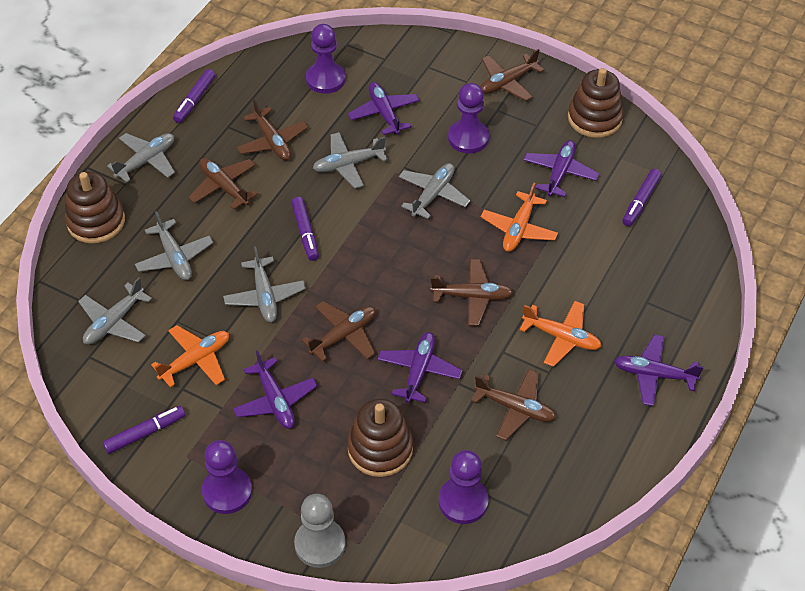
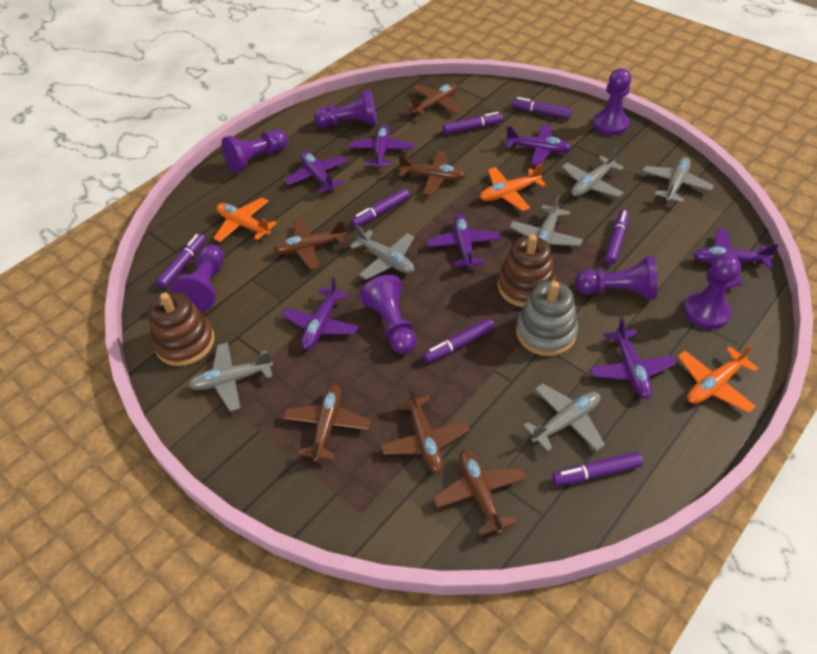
brown stacking toy: [65,172,125,244] [348,399,413,477] [568,68,624,138] = 3 -> [149,292,215,366] [498,234,556,307] = 2
grey pawn: [294,494,346,568] = 1 -> none = 0
grey stacking toy: none = 0 -> [516,281,578,356] = 1
purple marker: [103,406,185,454] [173,69,215,123] [291,197,319,261] [622,169,662,226] = 4 -> [156,233,206,289] [351,188,410,228] [423,318,495,363] [443,112,503,134] [512,97,572,119] [552,452,643,486] [604,210,629,265] = 7
purple pawn: [202,440,252,514] [306,24,346,94] [439,450,489,524] [448,83,489,154] = 4 -> [171,245,224,312] [222,129,288,173] [314,89,377,127] [359,275,417,354] [575,256,658,300] [593,68,631,136] [684,254,741,329] = 7
purple plane: [233,350,317,429] [348,82,420,135] [378,332,462,403] [523,140,599,197] [614,334,704,406] = 5 -> [282,277,359,349] [285,151,348,193] [349,125,414,169] [427,214,501,269] [506,124,572,166] [590,318,677,399] [693,230,778,286] = 7

